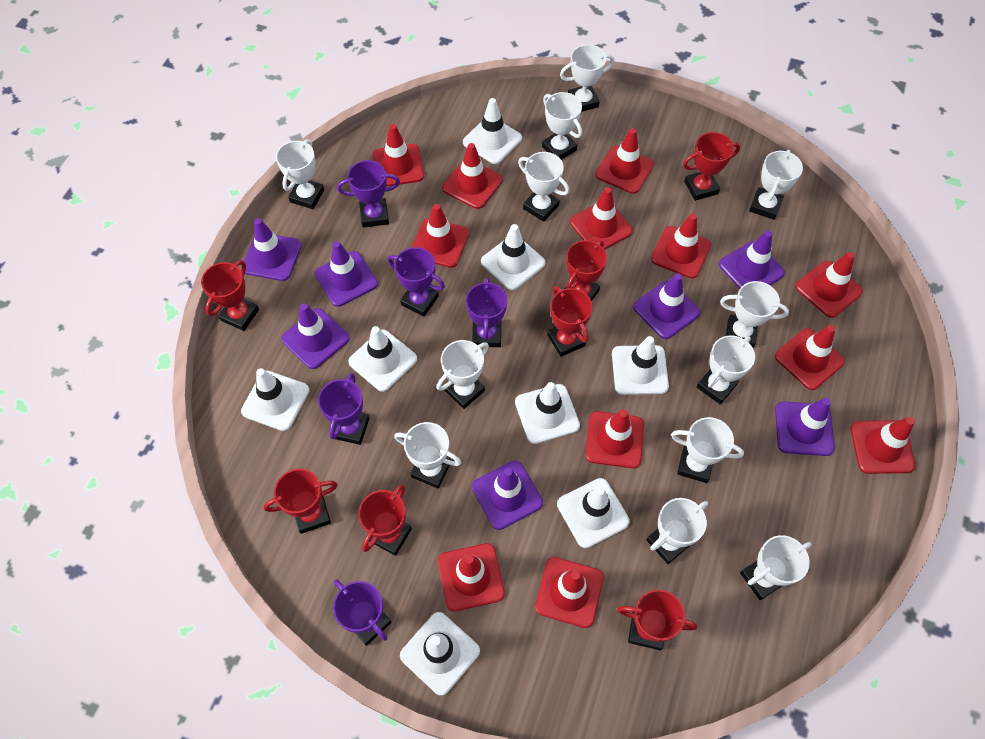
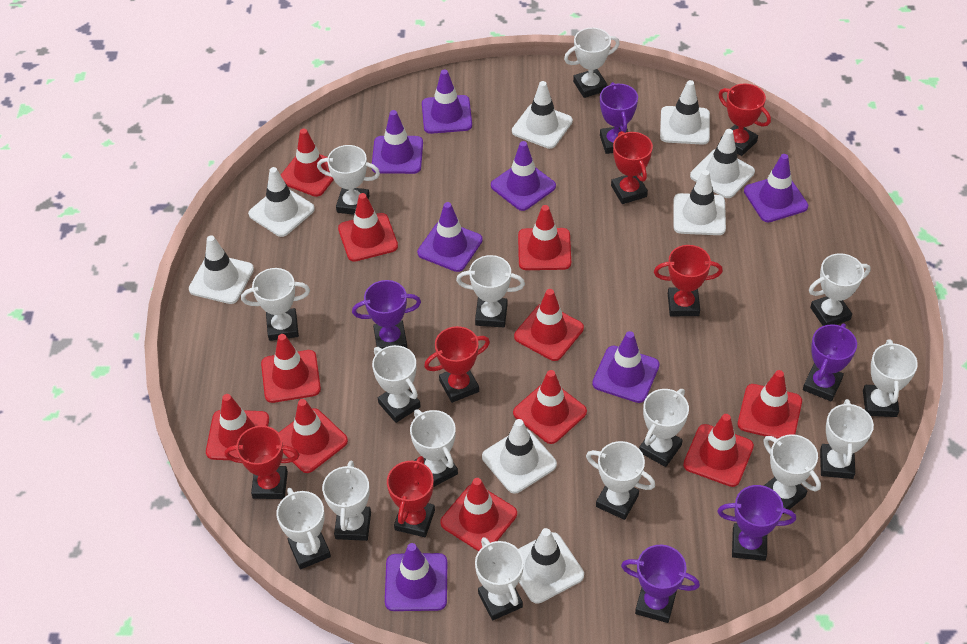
red traffic cone: [373,124,424,187] [412,204,469,268] [438,543,505,611] [442,143,503,209] [535,557,604,628] [570,187,633,250] [585,409,644,468] [596,128,654,194] [651,214,711,279] [775,325,845,390] [795,252,863,318] [850,417,916,474] = 12 -> [206,394,269,460] [261,334,321,403] [278,399,348,473] [281,129,334,197] [338,193,398,262] [440,478,517,551] [513,370,587,444] [514,289,584,361] [518,205,571,270] [683,414,754,487] [738,370,802,439] = 11
red trophy: [201,260,259,331] [263,469,338,534] [358,485,412,556] [547,286,593,357] [565,240,607,301] [617,590,697,650] [683,132,740,201] = 7 -> [225,426,299,499] [387,456,435,537] [424,326,490,403] [611,131,653,204] [654,245,723,316] [718,83,771,156] = 6
white trophy: [276,139,324,209] [394,422,461,489] [436,340,489,409] [518,152,569,222] [542,92,582,160] [560,45,614,112] [646,498,708,564] [671,417,744,483] [697,335,755,404] [720,281,789,348] [740,535,812,600] [749,150,803,220] = 12 -> [241,268,310,341] [276,488,331,569] [317,145,380,215] [322,461,371,541] [372,345,421,423] [410,409,458,487] [456,255,525,327] [475,537,524,620] [564,28,620,98] [586,441,655,520] [639,389,689,467] [763,434,821,514] [809,253,871,326] [820,399,874,479] [863,339,918,417] = 15

